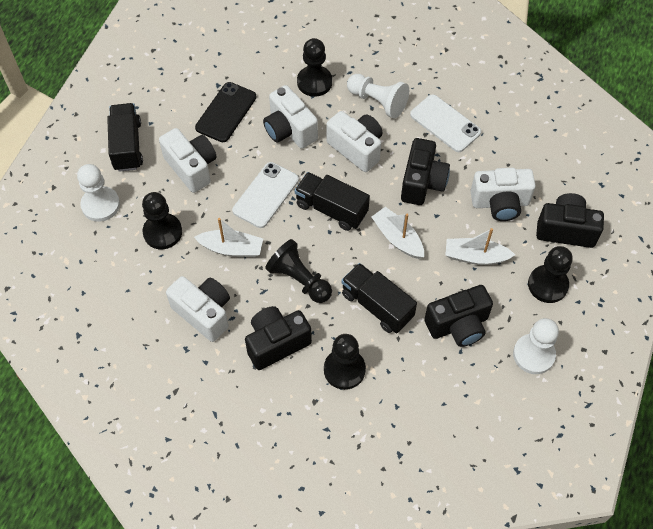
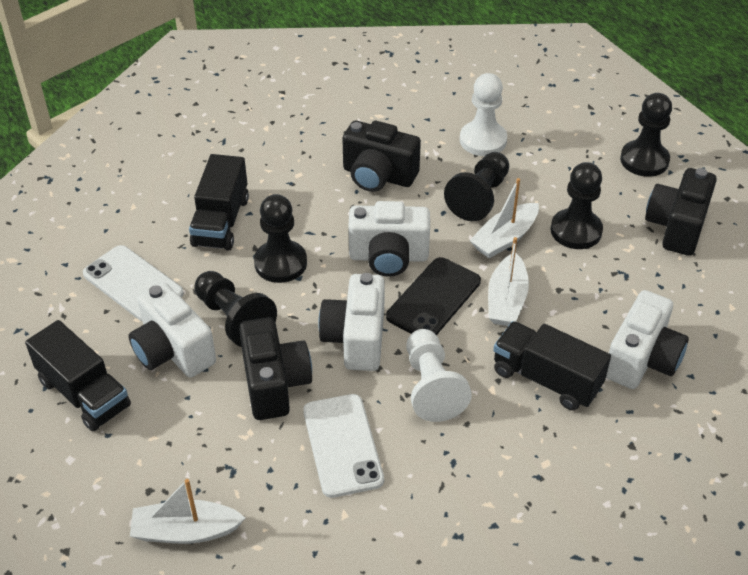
black camera: [245,306,312,370] [401,138,450,205] [424,285,493,347] [536,193,604,248] = 4 -> [239,317,312,420] [342,121,421,192] [645,168,717,256] = 3
white camera: [159,128,217,193] [166,276,230,342] [263,85,318,149] [326,111,382,172] [471,168,536,221] = 5 -> [129,283,216,377] [318,273,385,371] [348,201,430,277] [606,290,689,389] = 4
white pawn: [77,164,120,222] [347,74,409,118] [513,318,559,374] = 3 -> [407,329,472,422] [460,73,507,156] = 2

